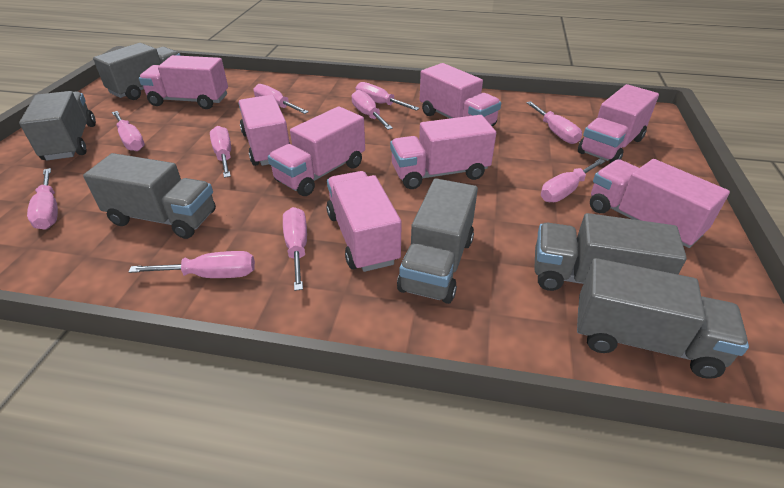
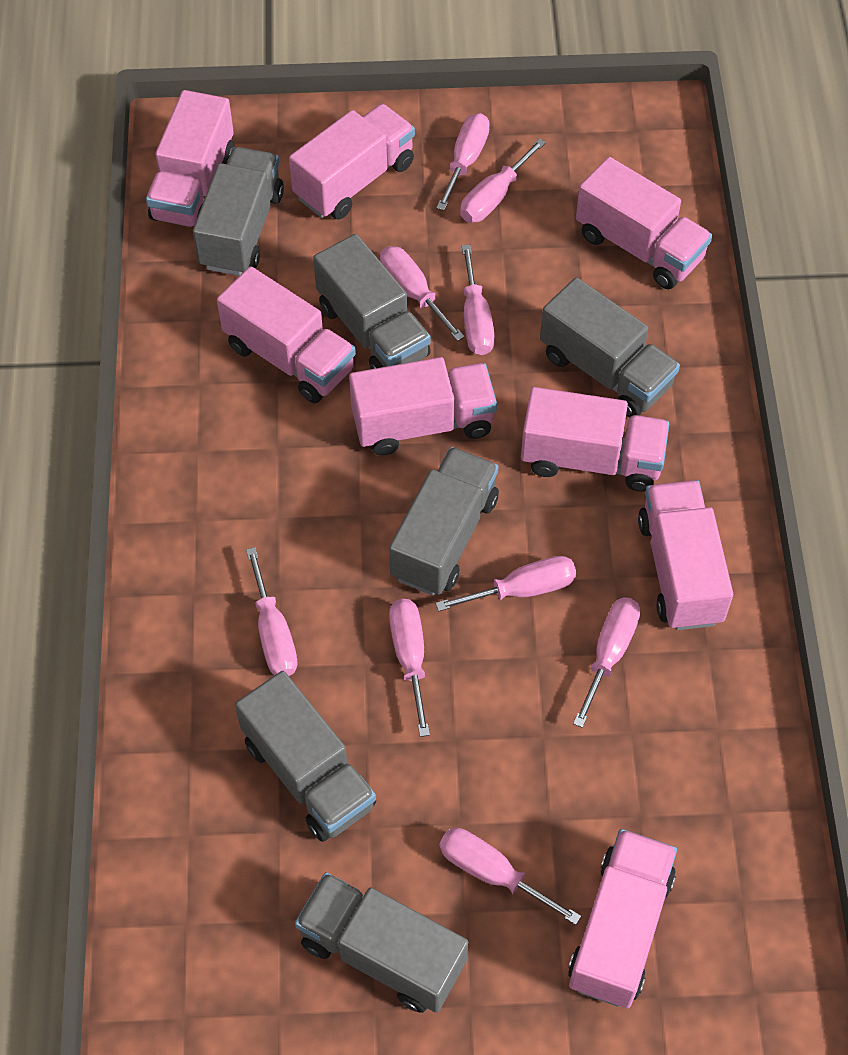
pink screwdriver: [27,168,58,229] [112,111,145,151] [129,251,255,278] [210,126,231,178] [253,84,309,114] [283,207,307,291] [352,90,393,130] [356,82,420,111] [526,101,582,144] [541,159,605,202] = 10 -> [246,547,298,676] [380,246,465,341] [389,599,430,737] [435,556,576,611] [436,113,490,211] [439,828,581,925] [460,138,546,223] [462,245,495,355] [573,597,640,728] = 9

